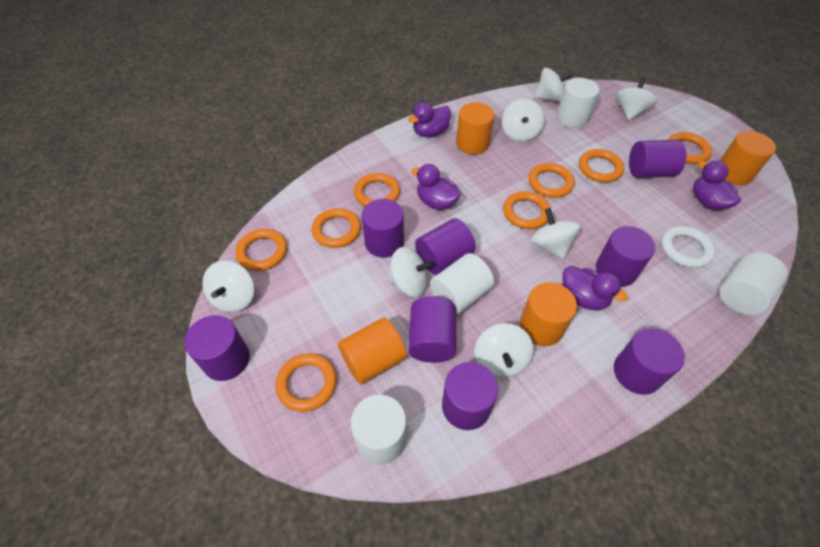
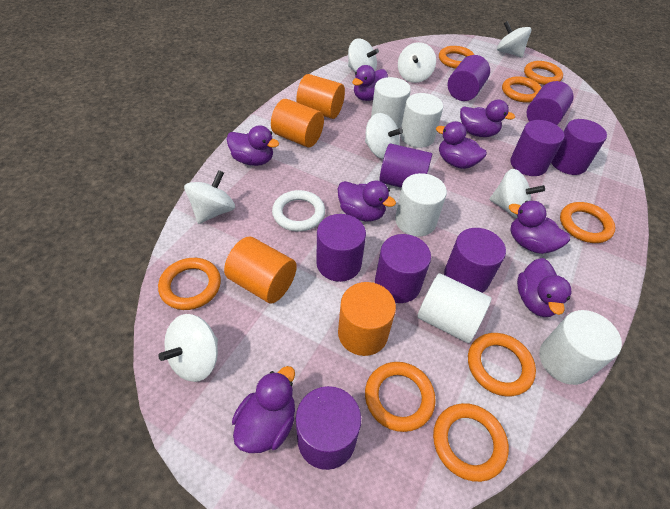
purple cylinder: [184,315,250,381] [362,199,404,258] [408,296,456,363] [415,218,476,275] [442,362,498,430] [596,226,655,287] [614,328,685,395] [629,140,686,178] = 8 -> [296,386,361,470] [316,214,366,282] [375,234,431,303] [380,143,432,188] [444,228,506,293] [448,55,490,101] [510,120,564,176] [527,81,573,125] [551,119,607,175] = 9
purple duck: [408,102,451,137] [411,164,461,210] [563,266,628,311] [693,161,741,210] = 4 -> [226,125,279,166] [232,366,295,453] [338,180,396,221] [352,65,388,101] [436,121,487,169] [460,100,515,137] [509,201,570,254] [517,258,571,317] = 8
white cylinder: [351,394,407,465] [430,253,494,315] [556,78,599,128] [719,252,788,315] = 4 -> [371,77,411,129] [395,173,447,236] [400,93,443,148] [417,273,491,343] [540,310,622,385] = 5

